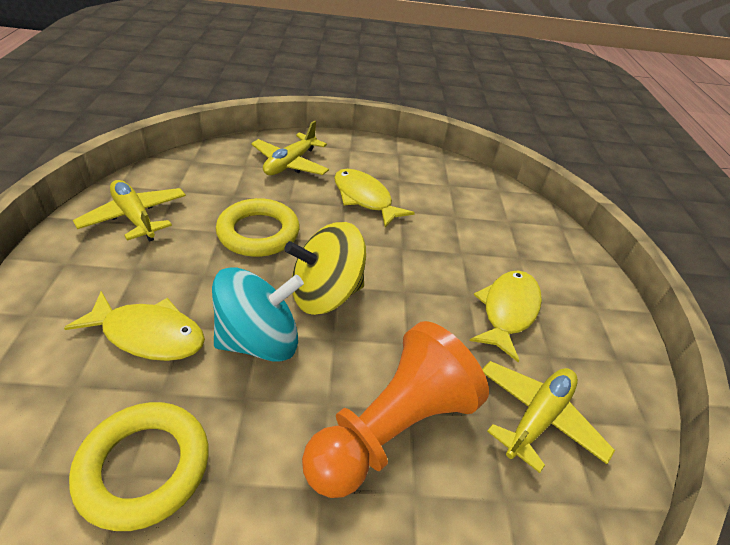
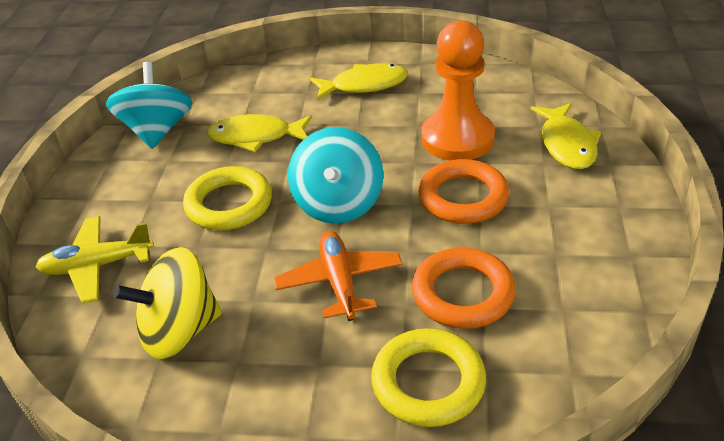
orange plane: none = 0 -> [274,231,403,321] = 1
orange ring: none = 0 -> [412,248,516,329] [418,159,509,224] = 2
turquoise spinning top: [212,267,304,362] = 1 -> [106,62,192,149] [288,127,384,224] = 2
yellow plane: [73,180,186,242] [251,120,329,175] [482,361,615,473] = 3 -> [36,216,154,304] = 1

